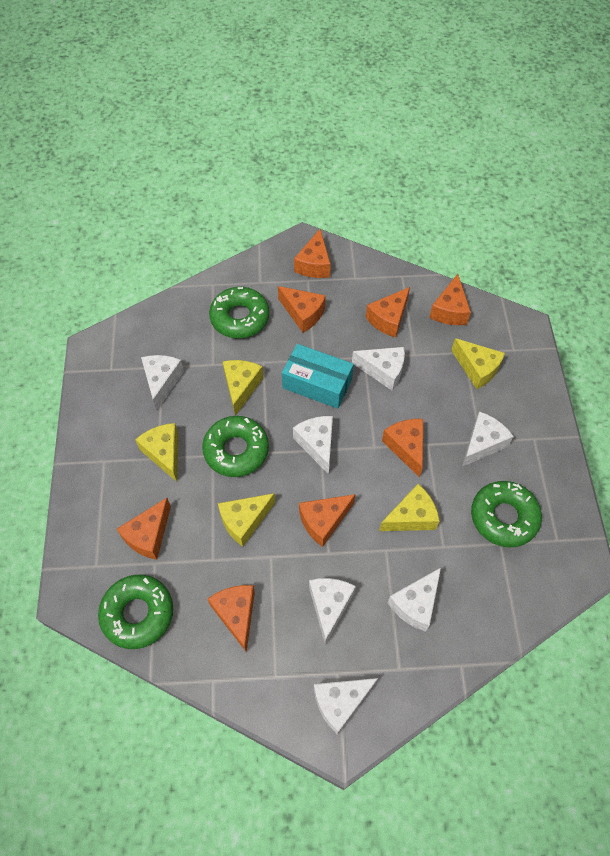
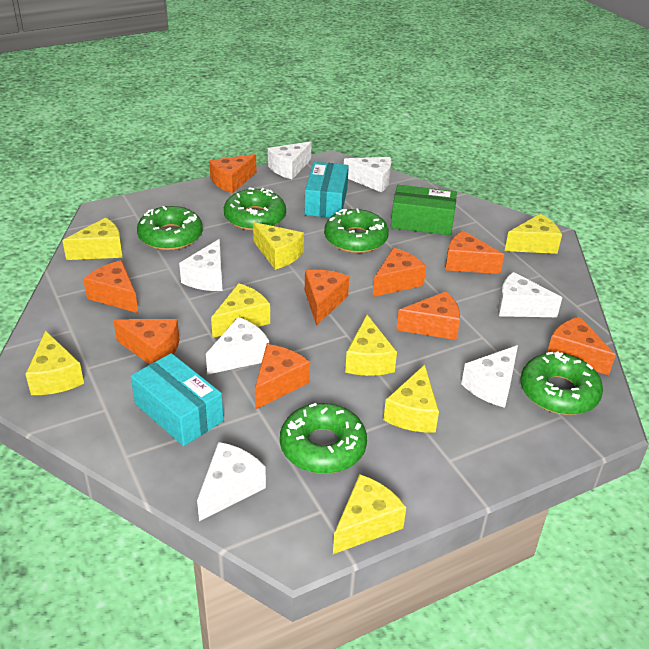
green box: none = 0 -> [391,185,457,235] = 1
green donut: [98,575,173,649] [202,416,269,477] [209,287,269,339] [471,481,542,548] = 4 -> [137,206,203,250] [224,187,286,231] [280,403,367,474] [324,209,389,253] [521,351,603,415] = 5
orange cheese: [117,498,171,560] [208,585,255,653] [278,286,326,333] [294,229,331,278] [299,494,356,547] [366,287,410,338] [382,419,423,478] [429,274,471,325] = 8 -> [83,260,138,313] [113,319,180,364] [209,154,256,193] [255,344,310,410] [305,270,349,326] [373,248,426,297] [396,292,460,340] [445,231,504,274] [547,317,616,375] = 9
turquoise box: [282,344,354,409] = 1 -> [131,353,224,446] [305,162,349,218] = 2
yellow cheese: [135,423,178,482] [218,493,275,547] [223,360,263,416] [379,484,439,531] [451,338,505,389] = 5 -> [25,330,84,395] [62,218,123,260] [211,283,270,338] [253,222,304,270] [333,474,406,554] [345,315,397,376] [383,365,439,432] [505,214,562,254] = 8

